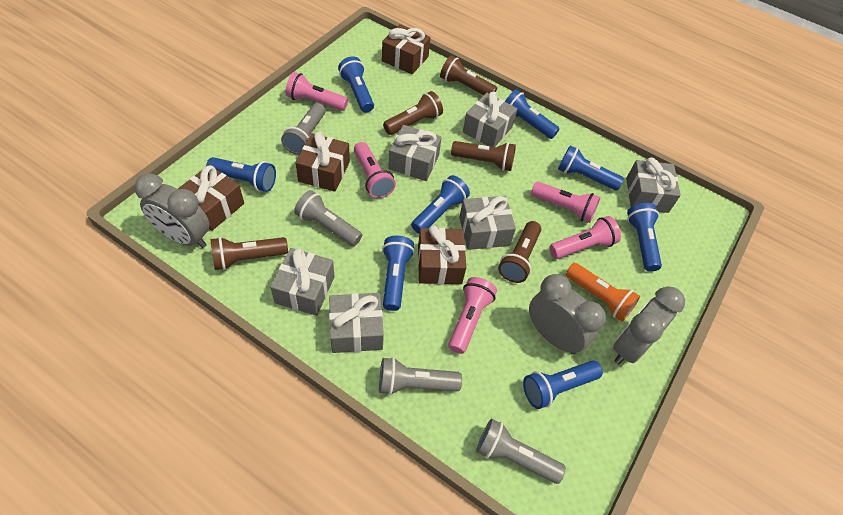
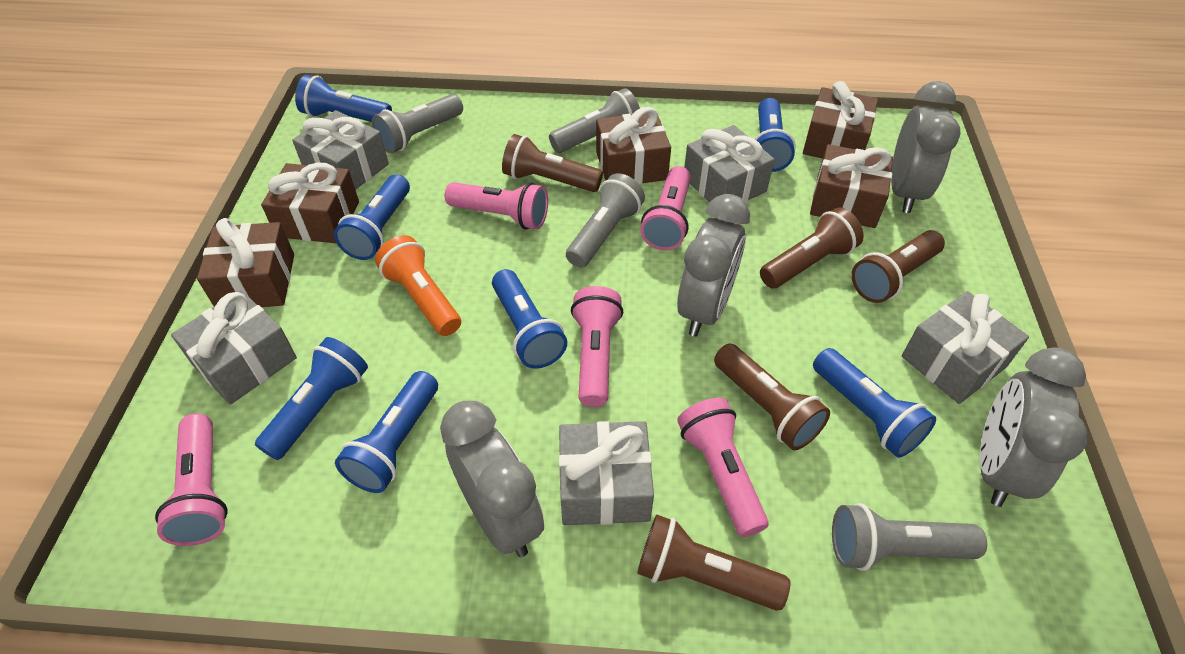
blue flashlight: [206,157,276,192] [338,56,374,113] [382,236,415,311] [411,175,470,234] [505,90,560,139] [523,360,603,409] [558,145,624,190] [627,203,662,272] = 8 -> [255,337,368,460] [295,75,392,122] [334,174,410,260] [335,371,438,493] [492,269,567,369] [755,98,796,172] [813,348,936,458] = 7
brown gift: [178,165,244,231] [295,131,350,192] [382,24,431,74] [418,226,466,284] = 4 -> [197,218,294,307] [261,163,359,243] [596,107,671,184] [803,81,878,159] [810,144,893,228] = 5
grey clock: [134,173,210,248] [529,274,606,355] [613,286,685,364] = 3 -> [440,401,544,557] [677,194,750,337] [891,81,961,213] [980,347,1088,507] = 4
grey gift: [270,248,335,316] [329,293,384,353] [388,125,442,181] [459,196,516,250] [463,92,517,147] [626,157,681,213] = 6 -> [171,290,297,405] [292,110,389,190] [559,421,654,525] [684,125,775,202] [902,291,1029,404] = 5

